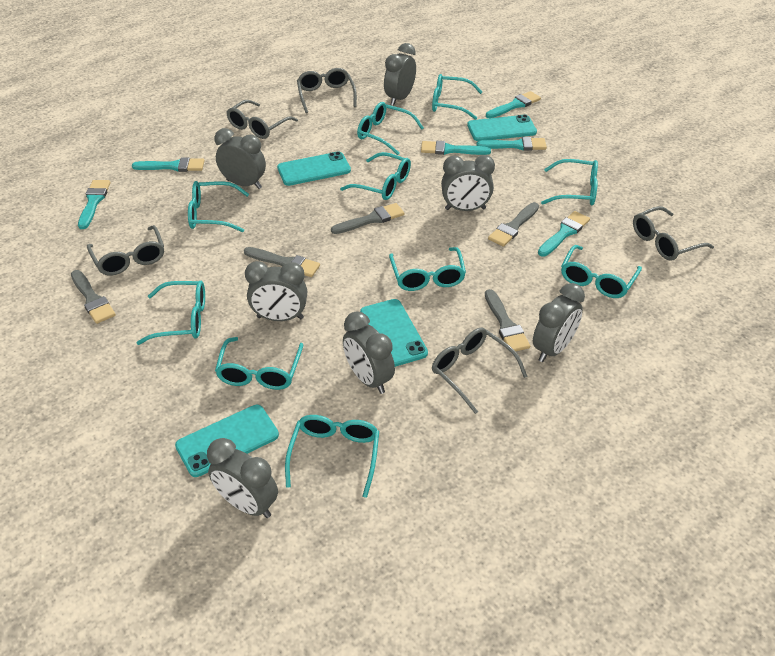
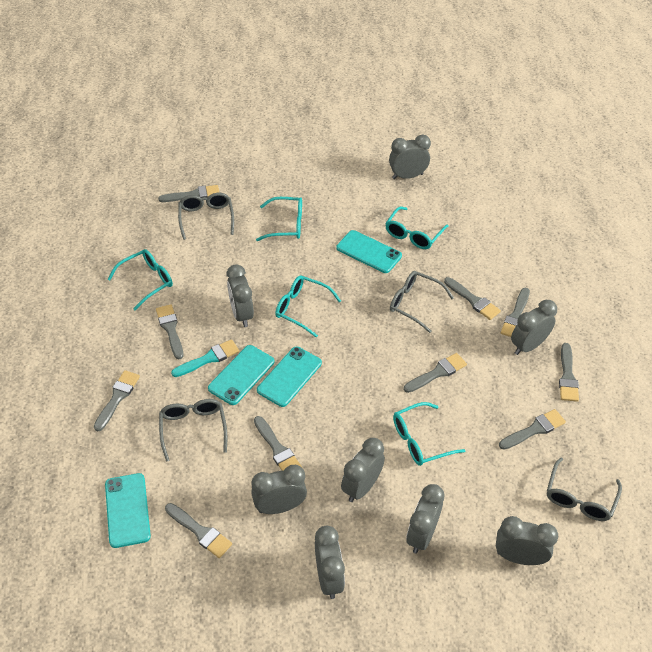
grey brush: [71,270,116,324] [244,247,320,277] [331,203,404,234] [485,289,530,351] [488,202,539,247] = 5 -> [94,370,140,431] [156,304,183,359] [158,185,220,202] [165,503,232,558] [254,416,302,470] [404,353,467,393] [444,277,501,320] [499,409,566,450] [501,288,530,337] [559,343,579,402] = 10
grey clock: [207,438,278,518] [215,128,266,189] [245,261,307,321] [343,311,395,394] [384,43,416,106] [441,155,495,211] [533,283,585,362] = 7 -> [227,264,254,327] [251,465,307,514] [315,526,345,599] [341,438,385,502] [389,134,431,179] [406,484,444,554] [496,516,558,565] [511,300,557,355] = 8
grey glasses: [87,225,164,276] [226,100,298,139] [297,68,357,113] [432,327,528,414] [633,206,714,261] = 5 -> [159,399,227,462] [178,193,234,240] [390,271,454,333] [547,458,622,521] = 4
turquoise brush: [78,180,111,229] [132,157,204,172] [421,141,491,155] [476,137,547,151] [486,91,541,118] [538,211,590,256] = 6 -> [171,339,239,377] = 1
turquoise glasses: [137,281,205,345] [188,181,249,232] [215,337,303,390] [285,415,379,498] [340,152,411,200] [357,102,424,155] [389,247,466,291] [432,74,482,120] [541,159,598,206] [561,245,642,298] = 10 -> [108,249,173,310] [256,197,302,241] [275,275,341,337] [385,206,449,249] [393,402,466,466] = 5

